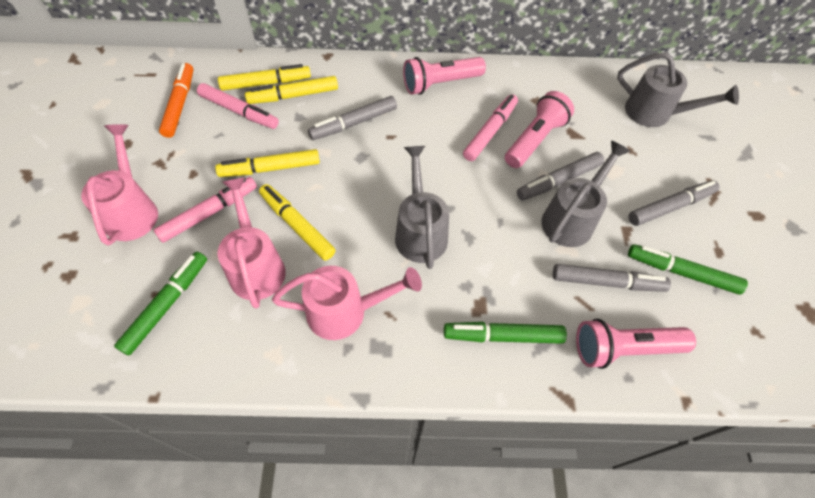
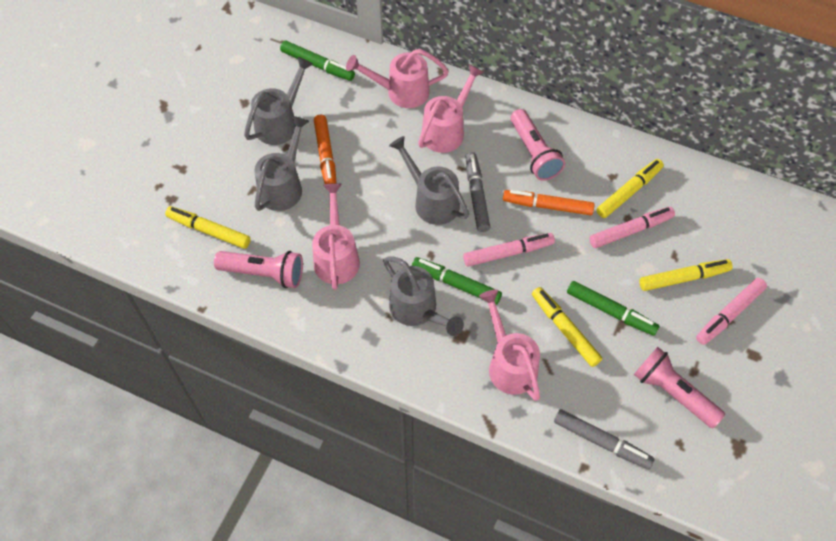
grey marker: [308,96,397,140] [517,152,604,200] [553,264,671,292] [629,180,719,226] = 4 -> [465,152,490,232] [554,409,655,469] = 2
grey watering can: [395,146,449,269] [542,141,631,247] [617,52,739,127] = 3 -> [244,57,313,145] [254,116,309,211] [383,256,464,336] [389,136,469,225] = 4
orange marker: [159,63,193,138] = 1 -> [314,115,337,184] [503,190,595,215] = 2
pink watering can: [81,124,158,246] [218,177,286,308] [272,266,422,340] = 3 -> [312,183,360,290] [346,49,449,108] [418,64,484,153] [479,290,540,401] = 4

